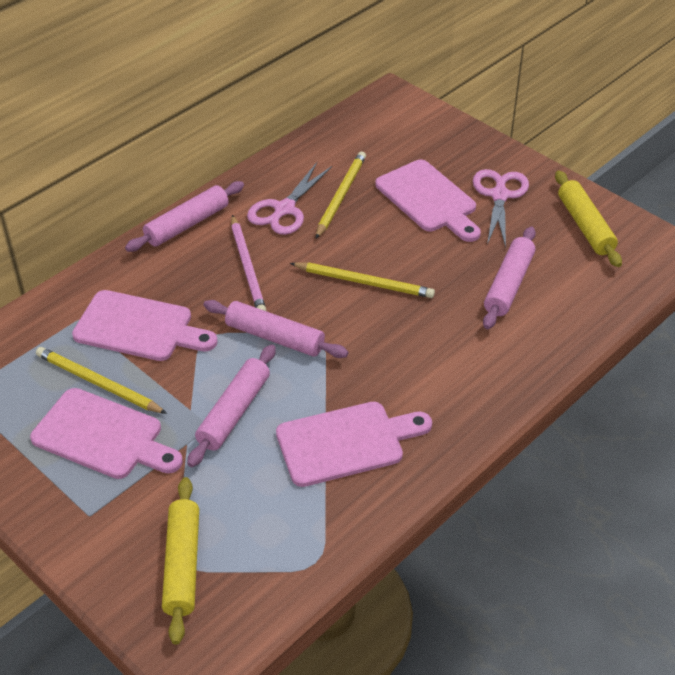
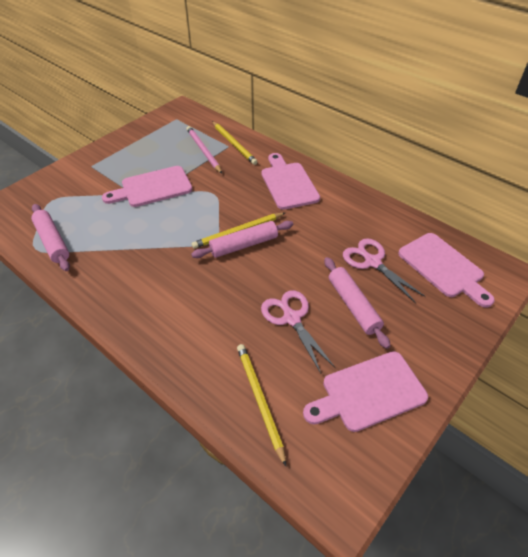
pink rolling pin: [125,181,244,252] [187,345,276,467] [203,300,348,358] [483,227,536,329] = 4 -> [31,204,70,271] [191,221,293,258] [324,257,390,349] = 3
yellow rolling pin: [162,477,199,645] [555,171,622,267] = 2 -> none = 0

